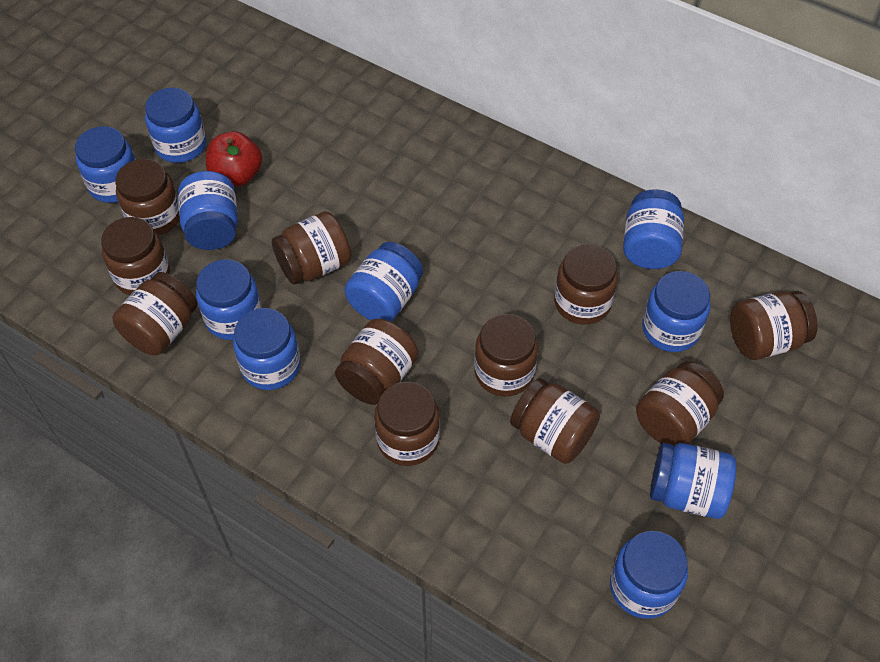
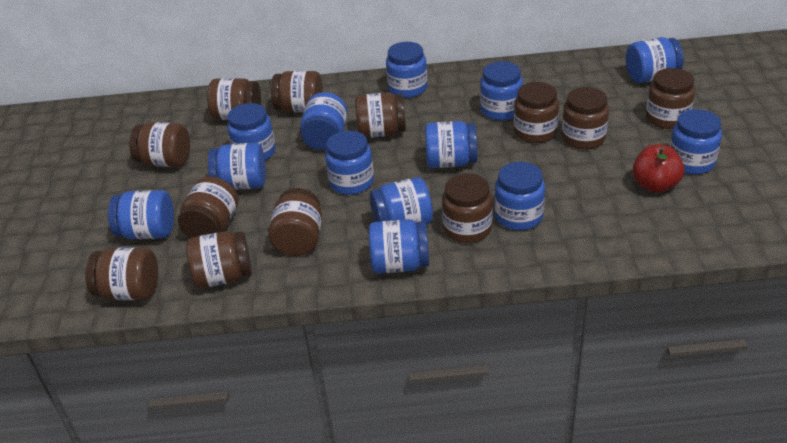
blue jar: [75,126,136,203] [145,87,206,163] [178,171,238,250] [196,259,262,340] [233,308,301,390] [344,242,423,321] [610,531,688,619] [623,189,684,269] [642,271,710,352] [650,443,736,519] = 10 -> [108,190,174,239] [208,143,266,190] [227,103,276,160] [300,92,347,150] [325,130,374,195] [369,219,429,274] [370,177,433,225] [386,42,427,98] [425,121,478,168] [480,61,523,120] [494,162,545,230] [626,37,684,83] [670,109,722,175] = 13
brown jar: [101,217,170,295] [112,272,197,355] [115,159,180,235] [272,211,351,285] [335,319,418,405] [374,382,440,466] [474,314,538,397] [510,378,600,464] [554,244,618,325] [636,361,724,446] [730,291,817,360] = 11 -> [85,247,158,300] [129,122,190,167] [178,176,239,238] [186,231,252,288] [207,78,261,120] [268,188,322,256] [271,71,323,113] [355,92,406,138] [442,174,493,243] [514,82,559,143] [562,87,609,149] [646,68,695,129] = 12

